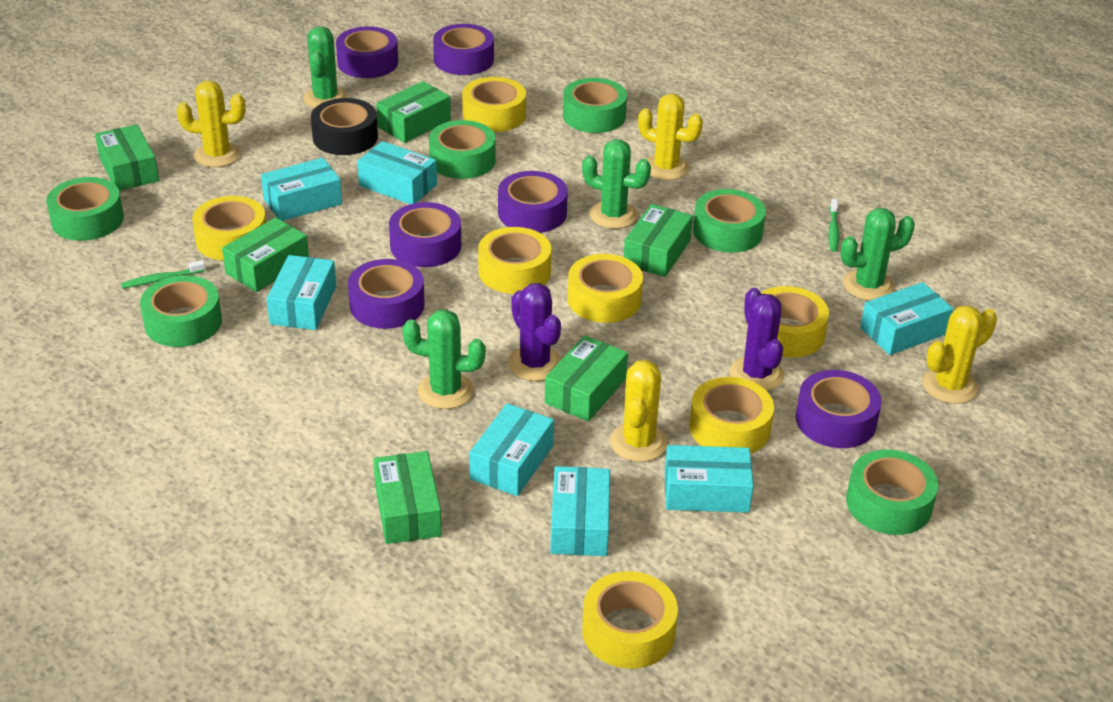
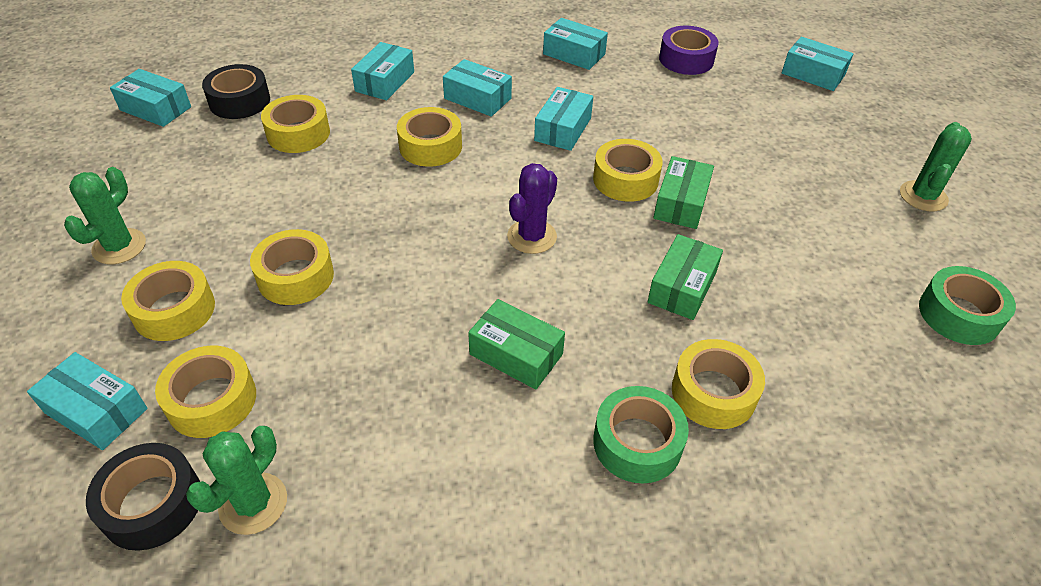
black tape: [311,98,378,155] = 1 -> [86,443,200,551] [202,64,270,119] = 2
green box: [95,124,159,191] [222,217,309,292] [373,451,442,544] [376,81,451,143] [545,335,628,421] [624,204,693,277] = 6 -> [468,299,565,390] [648,234,723,320] [653,156,714,229] = 3
green cactus: [303,26,348,108] [402,309,486,409] [582,139,651,229] [841,208,915,301] = 4 -> [64,167,146,264] [186,426,287,535] [900,122,972,212] = 3
green tape: [46,177,124,241] [140,275,222,347] [429,120,496,179] [563,78,627,133] [693,189,766,253] [846,449,938,535] = 6 -> [593,386,689,483] [919,266,1016,345] = 2
green toothbrush: [121,260,206,289] [829,199,839,252] = 2 -> none = 0
purple cactus: [507,283,562,381] [730,288,784,391] = 2 -> [507,163,557,254] = 1
purple tape: [336,26,398,78] [348,259,425,329] [389,202,461,267] [433,24,494,75] [498,171,568,233] [796,370,882,448] = 6 -> [659,26,719,75] = 1
yellow cactus: [177,80,246,167] [610,360,668,462] [638,93,703,180] [923,305,997,404] = 4 -> none = 0

